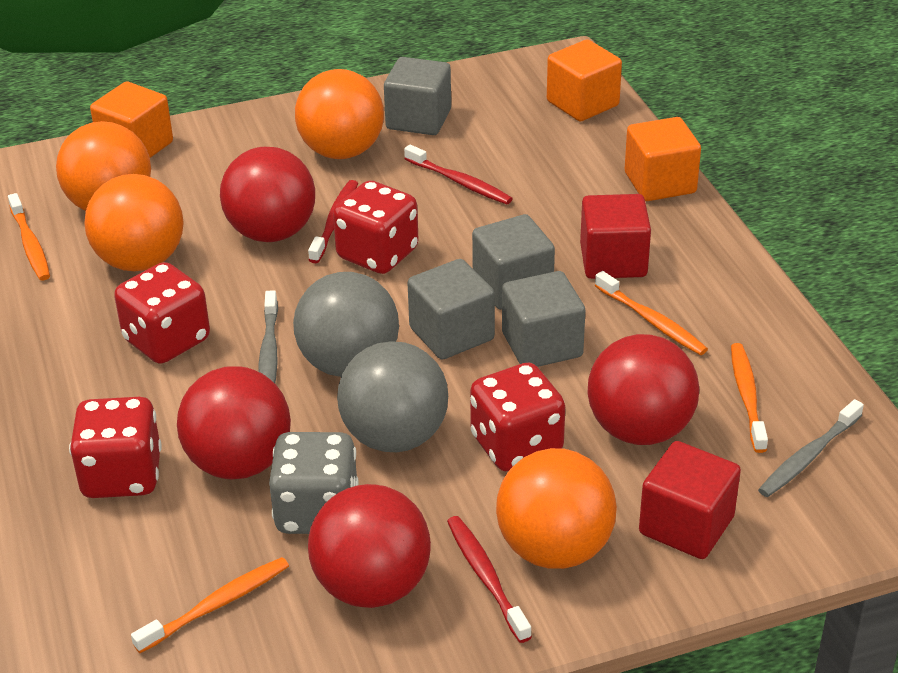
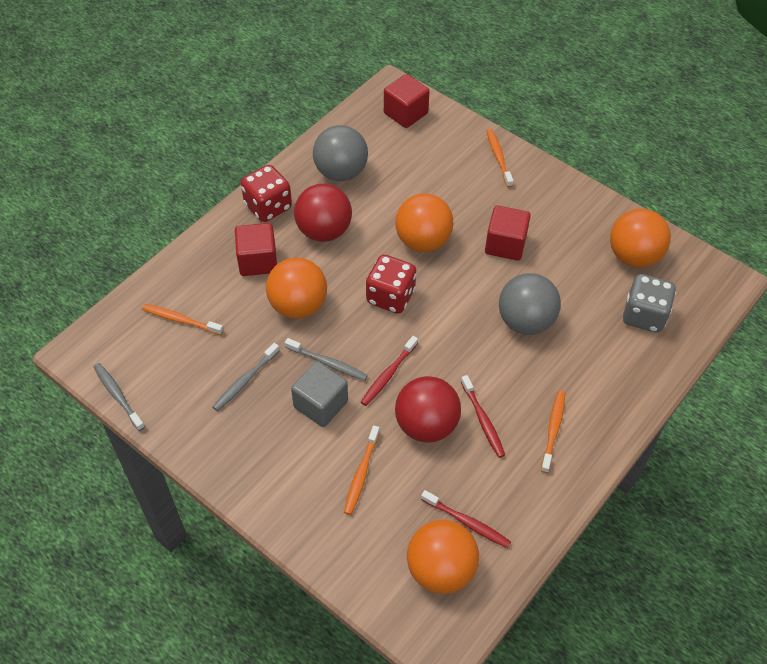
grey cube: [384,57,451,135] [407,259,495,360] [472,214,555,310] [502,271,585,367] = 4 -> [291,361,348,427] = 1
grey toothbrush: [258,290,278,383] [758,399,864,497] = 2 -> [94,363,145,431] [213,343,280,411] [285,338,368,381] = 3
orange cube: [90,82,173,158] [547,39,622,121] [625,117,701,201] = 3 -> none = 0
red ball: [177,366,291,479] [220,147,315,242] [308,484,431,608] [588,334,699,445] = 4 -> [294,184,352,242] [395,376,461,442] = 2
red cube: [580,194,651,279] [639,441,741,559] = 2 -> [235,223,277,276] [384,74,430,128] [485,206,531,261] = 3
red dice: [69,397,162,498] [114,262,210,364] [333,181,419,274] [470,363,565,471] = 4 -> [241,165,292,222] [366,255,416,314] = 2

